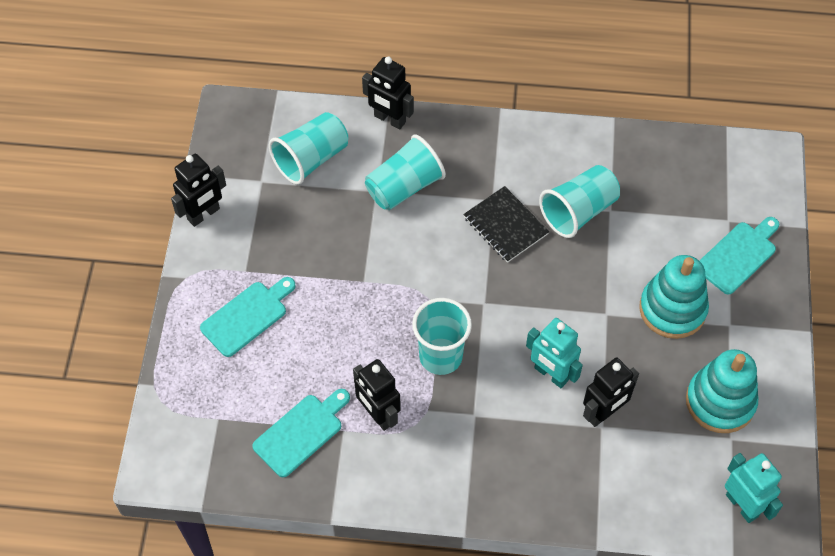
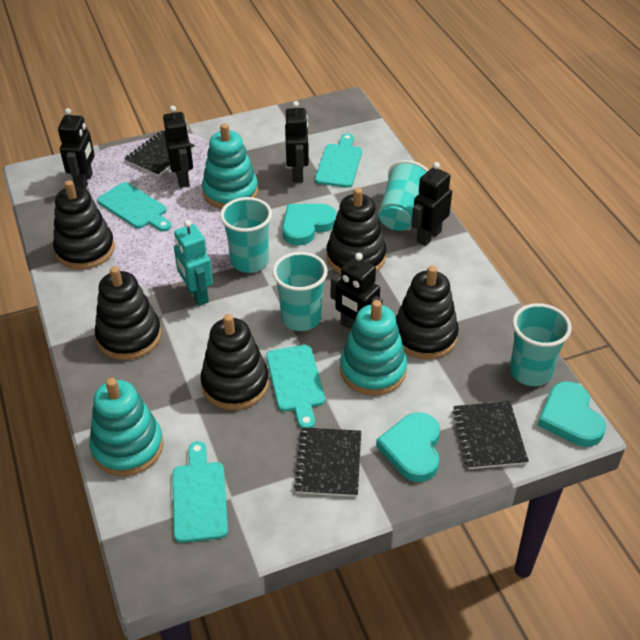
black notebook: [463,186,549,263] = 1 -> [124,131,195,177] [294,427,361,497] [452,401,529,469] = 3
black robot: [171,154,226,227] [353,359,401,431] [362,57,414,130] [583,358,639,427] = 4 -> [58,108,95,189] [163,106,193,188] [285,101,309,183] [331,253,383,329] [411,162,452,246] = 5
black stacking toy: none = 0 -> [53,180,115,270] [95,266,161,360] [200,314,269,410] [326,188,386,274] [396,266,459,360] = 5
turquoise cutting board: [200,277,296,357] [252,389,350,477] [699,217,779,295] = 3 -> [97,182,171,231] [172,441,228,543] [266,345,325,429] [315,133,362,188] = 4
turquoise heart: none = 0 -> [282,204,337,246] [376,412,440,482] [537,381,606,447] = 3
turquoise robot: [526,318,583,388] [725,453,783,523] = 2 -> [174,220,213,306] = 1
turquoise stacking toy: [639,255,709,339] [686,349,758,433] = 2 -> [89,378,164,476] [202,123,258,209] [340,300,407,396] = 3

